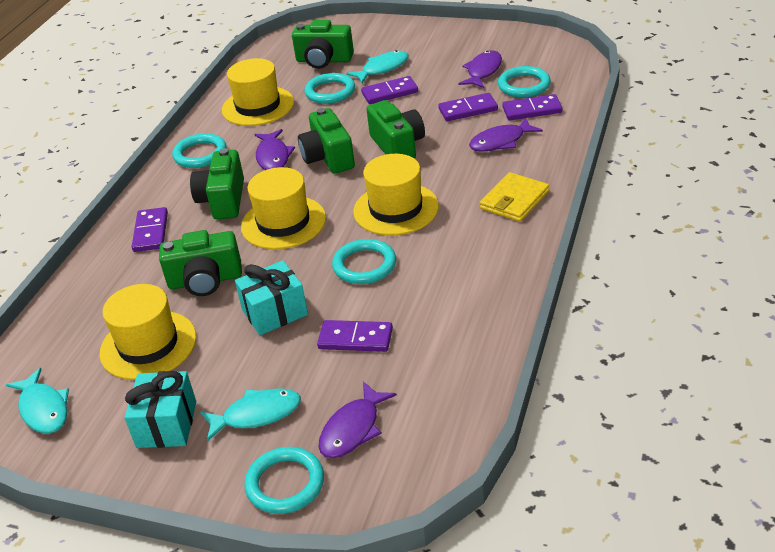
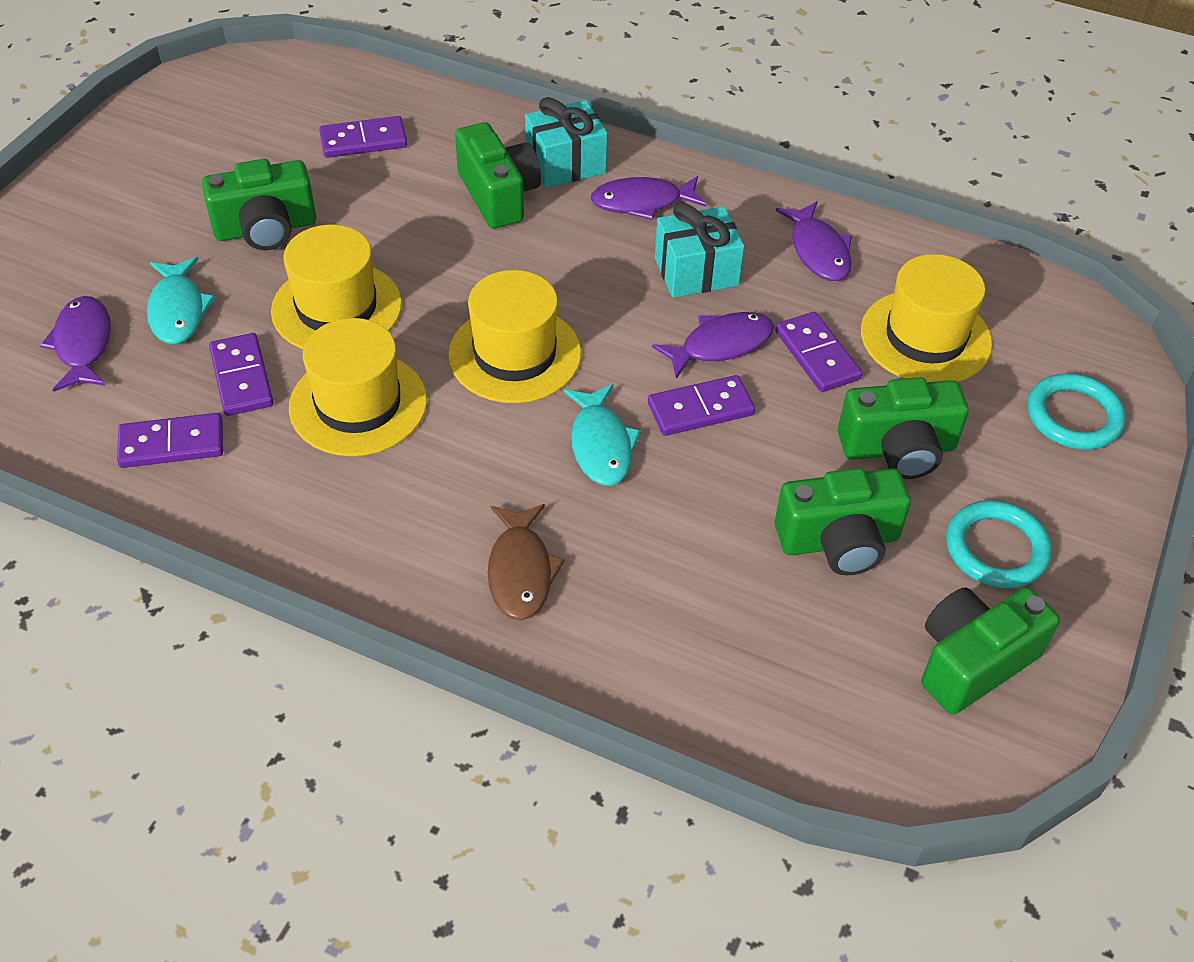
brown fish: none = 0 -> [488,504,565,620] = 1
turquoise fish: [6,368,69,433] [200,388,301,442] [346,50,408,83] = 3 -> [147,257,216,344] [564,384,641,486] = 2
turquoise ring: [172,133,227,168] [244,447,324,514] [305,73,355,104] [332,239,396,284] [498,66,551,98] = 5 -> [946,500,1052,588] [1027,373,1126,450] = 2
yellow wallet: [480,172,549,222] = 1 -> none = 0

